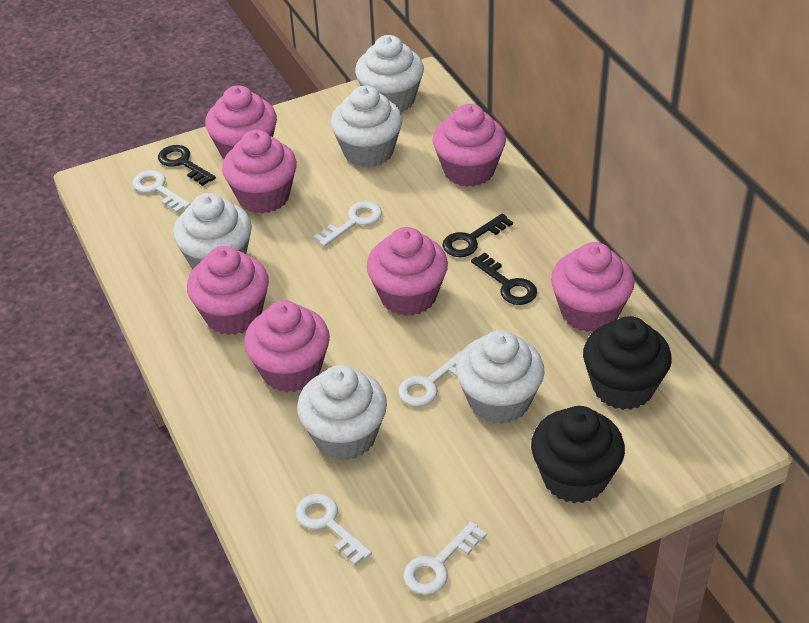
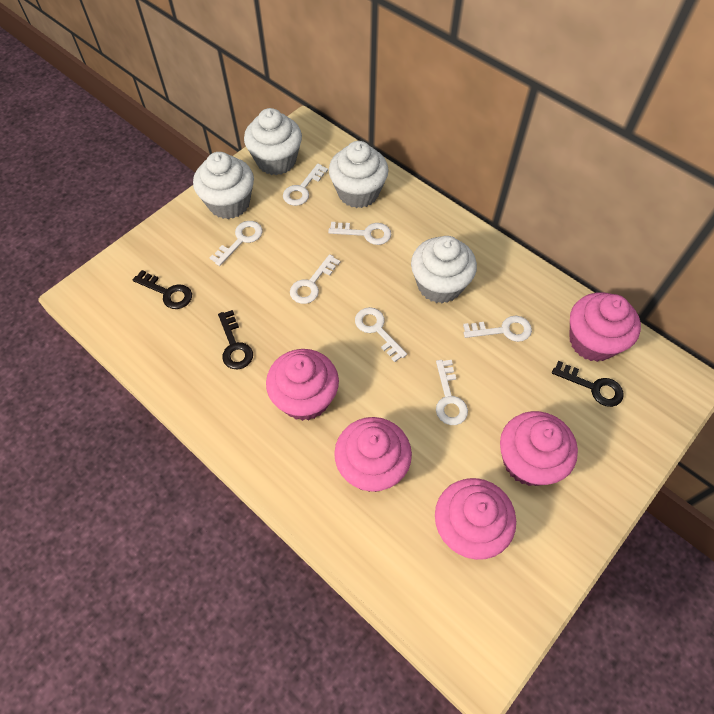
black cupcake: [531,406,625,503] [583,316,672,410] = 2 -> none = 0
pink cupcake: [187,246,269,335] [205,85,277,159] [222,130,297,214] [244,300,330,392] [367,227,448,316] [433,104,506,187] [551,242,635,332] = 7 -> [266,349,339,421] [334,417,412,492] [435,478,516,560] [500,411,578,486] [569,292,641,362] = 5
white cupcake: [173,193,252,269] [297,365,387,460] [331,86,402,168] [355,35,424,112] [456,330,545,424] = 5 -> [193,152,254,219] [244,108,302,175] [329,141,389,208] [411,236,477,303] = 4
white key: [132,170,190,213] [296,494,372,566] [313,201,382,247] [398,350,463,406] [404,521,487,594] = 5 -> [210,221,263,266] [283,164,328,206] [290,254,340,304] [328,222,391,245] [355,307,407,362] [436,360,468,425] [463,316,532,342] = 7

